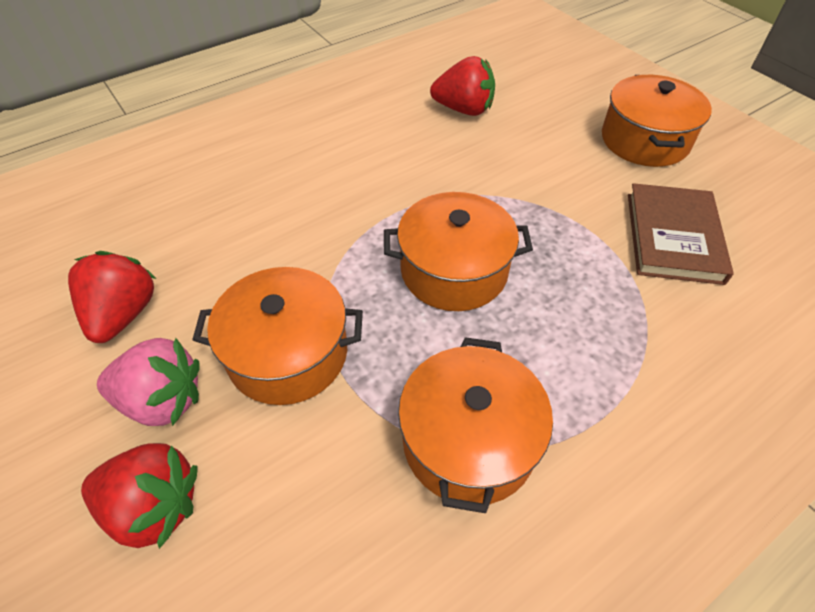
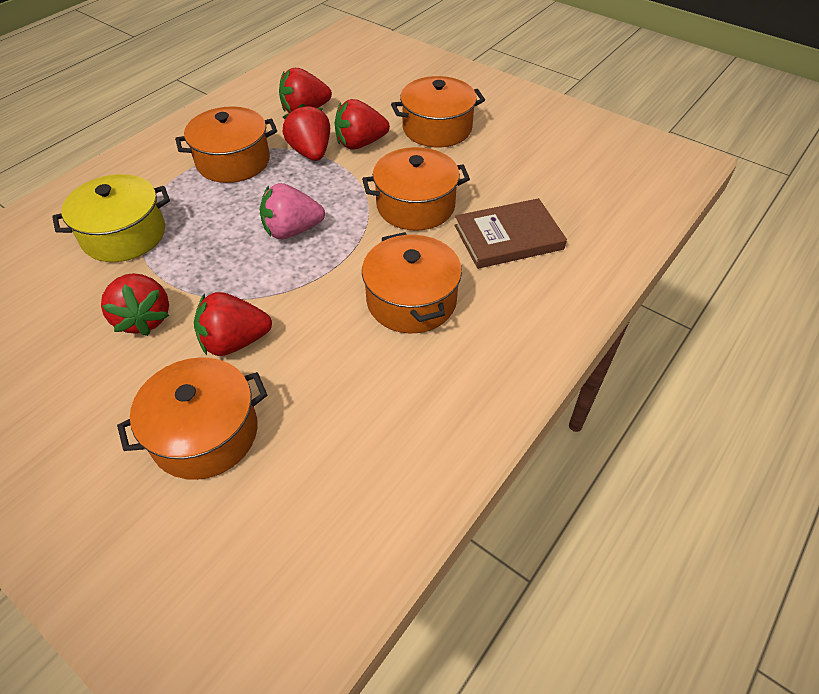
orange pot: [192,267,363,405] [384,192,533,311] [398,337,553,513] [602,75,712,167] = 4 -> [117,357,267,480] [175,106,277,183] [362,147,470,231] [362,232,462,333] [391,76,485,147] = 5
red strawberry: [68,251,156,343] [81,443,198,549] [430,56,495,116] = 3 -> [101,273,169,336] [194,292,272,356] [279,68,332,113] [282,103,330,161] [335,99,390,150] = 5
yellow pot: none = 0 -> [52,174,170,262] = 1

